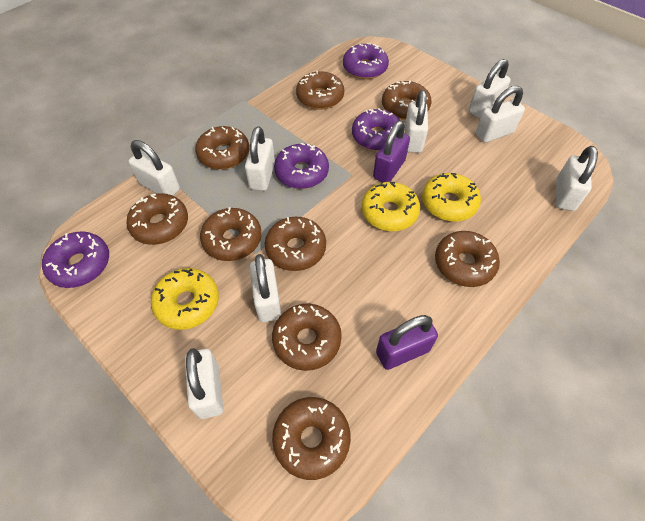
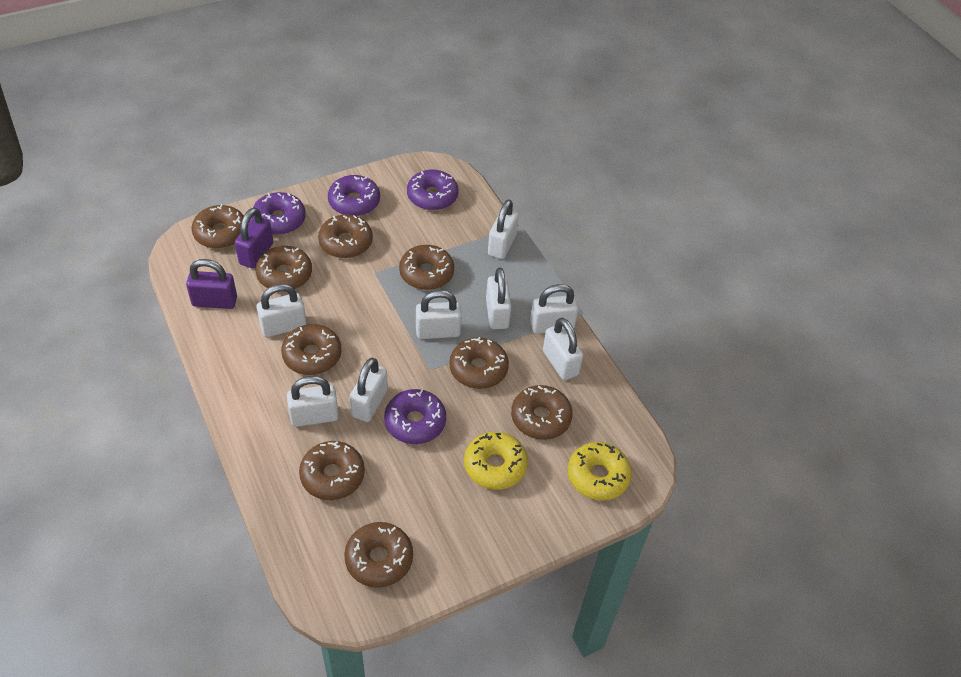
yellow donut: [151,268,219,330] [361,182,420,231] [422,173,481,222] = 3 -> [464,432,528,490] [568,442,632,501] = 2

